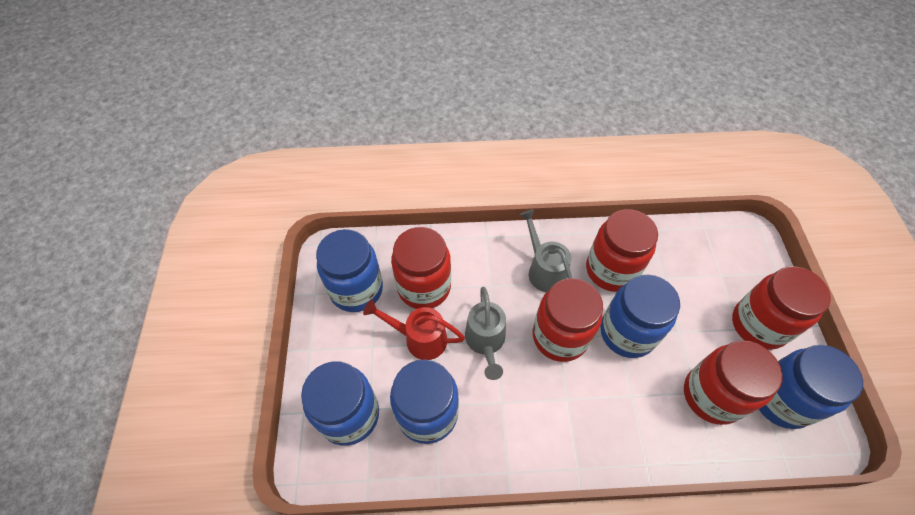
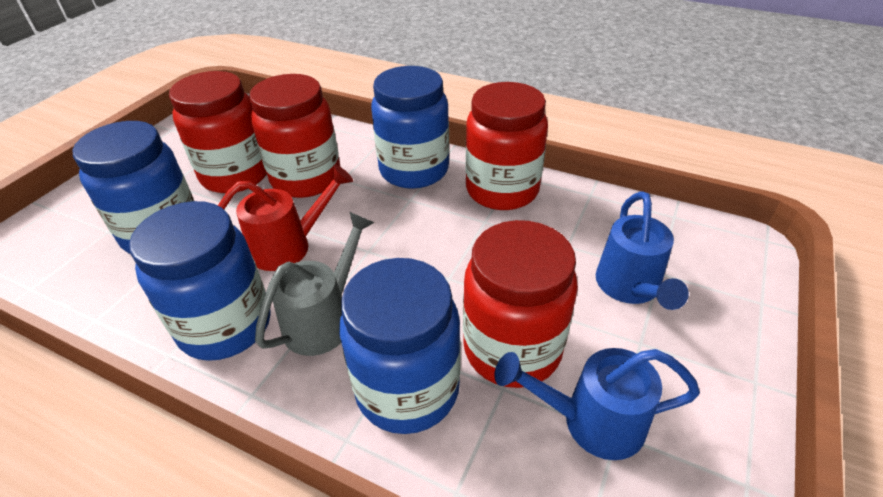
blue jar: [301,361,379,446] [316,229,383,312] [390,360,459,444] [600,275,680,358] [759,345,863,429] = 5 -> [72,121,194,254] [129,201,271,361] [339,258,461,434] [371,66,449,189] = 4
blue watering can: none = 0 -> [494,348,700,460] [596,191,689,310] = 2
grey watering can: [465,287,506,380] [519,209,572,292] = 2 -> [255,212,375,356] = 1
red jar: [391,227,451,309] [533,278,603,362] [586,209,658,292] [684,341,783,425] [732,266,831,350] = 5 -> [169,71,267,193] [249,74,341,198] [463,220,578,388] [465,82,548,210] = 4

